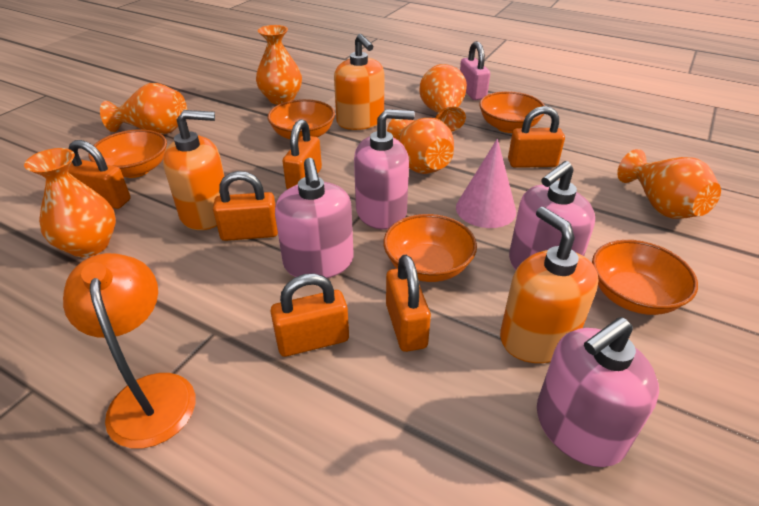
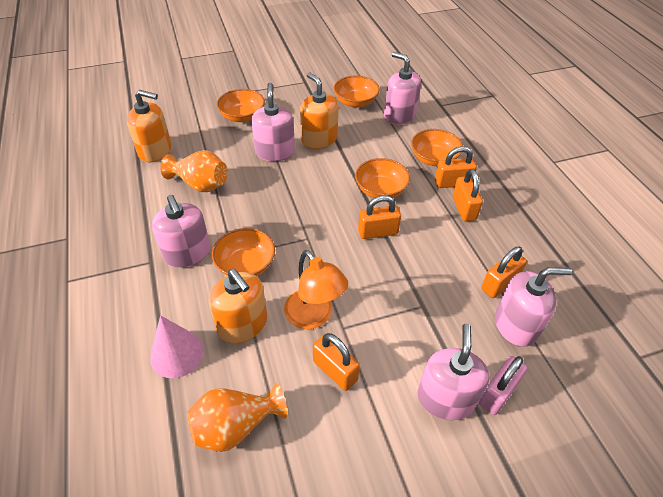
orange padlock: [68,140,131,209] [213,171,278,241] [270,273,349,357] [283,119,322,190] [386,255,431,352] [508,106,565,168] = 6 -> [313,333,360,391] [358,195,401,239] [435,146,477,188] [453,169,483,221] [481,247,527,298] = 5
orange vase: [24,148,116,257] [100,83,187,135] [256,25,302,105] [387,118,454,174] [419,64,467,132] [617,149,721,219] = 6 -> [160,150,228,192] [187,383,287,452] = 2
pink soap dispenser: [275,158,354,278] [354,109,415,230] [509,161,595,270] [537,317,659,467] = 4 -> [152,195,211,268] [251,83,295,161] [384,52,421,125] [417,324,490,420] [495,267,572,347] = 5

